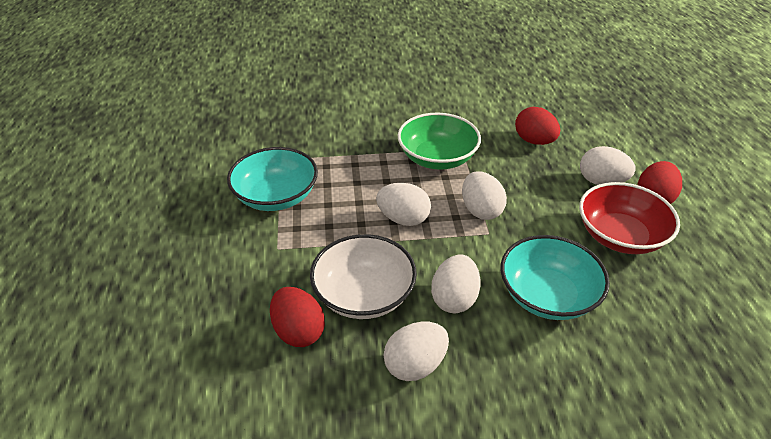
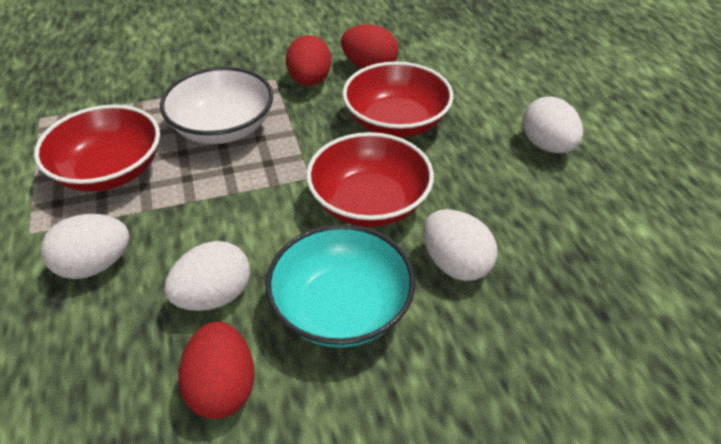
green bowl: [397,113,481,170] = 1 -> none = 0
red bowl: [579,182,680,254] = 1 -> [34,105,160,192] [306,132,434,227] [342,61,453,138] = 3
turquoise bowl: [227,147,318,211] [500,235,610,320] = 2 -> [265,224,415,348] = 1
white egg: [376,183,431,226] [384,322,449,381] [431,254,481,313] [462,171,507,220] [580,146,635,185] = 5 -> [41,214,130,279] [164,241,250,311] [423,209,498,281] [522,97,583,153] = 4

